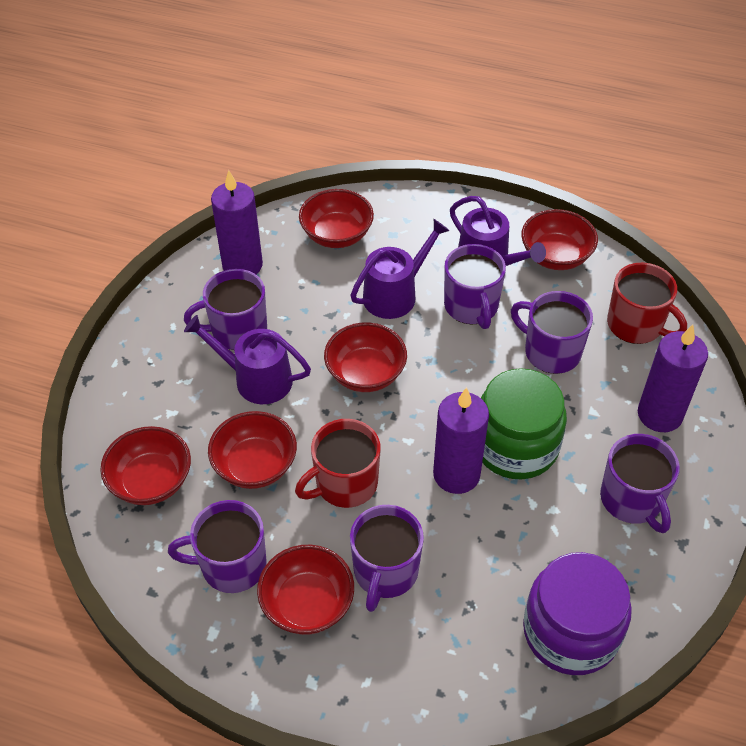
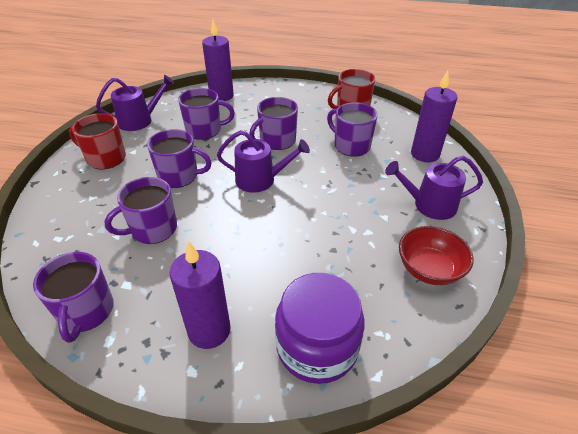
green jar: [481,368,567,479] = 1 -> none = 0
red bowl: [100,426,191,505] [208,411,297,489] [257,545,354,635] [299,189,374,248] [324,323,407,392] [521,209,598,270] = 6 -> [399,226,474,285] = 1

